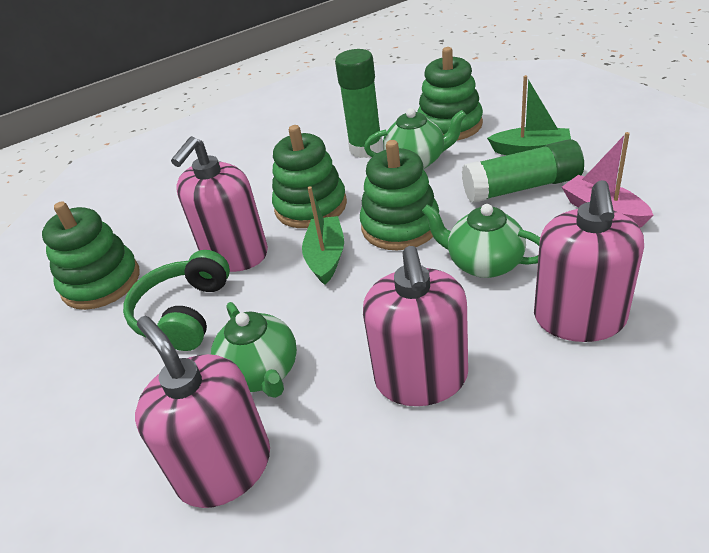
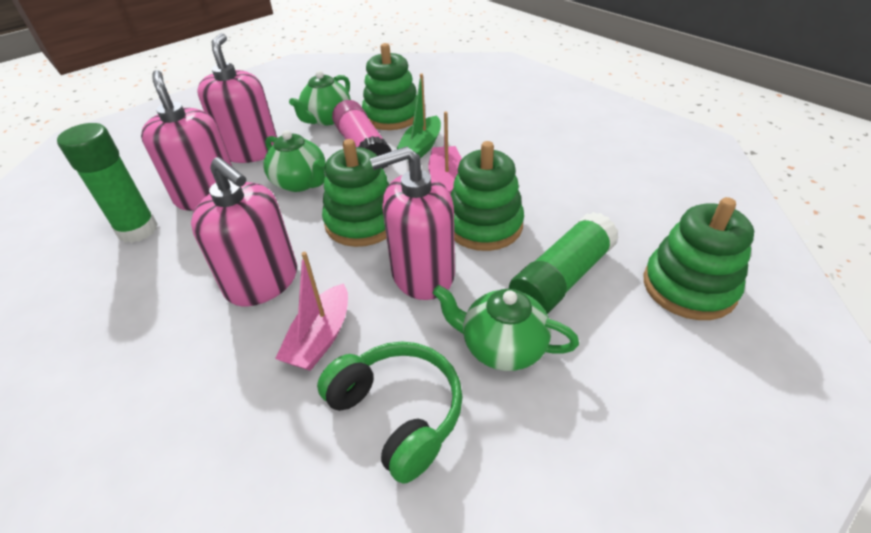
green boat: [302,186,344,285] [487,75,571,155] = 2 -> [397,74,441,160] = 1
pink boat: [562,132,654,228] = 1 -> [275,252,348,371] [428,112,462,194] = 2
pink glue stick: none = 0 -> [332,100,392,169] = 1

